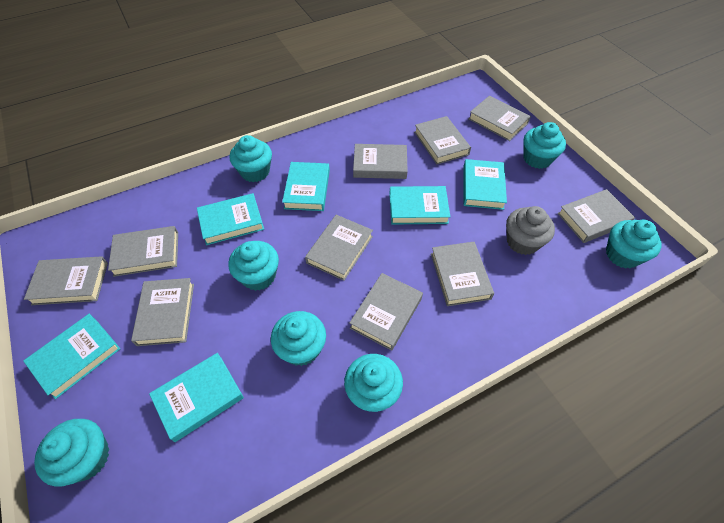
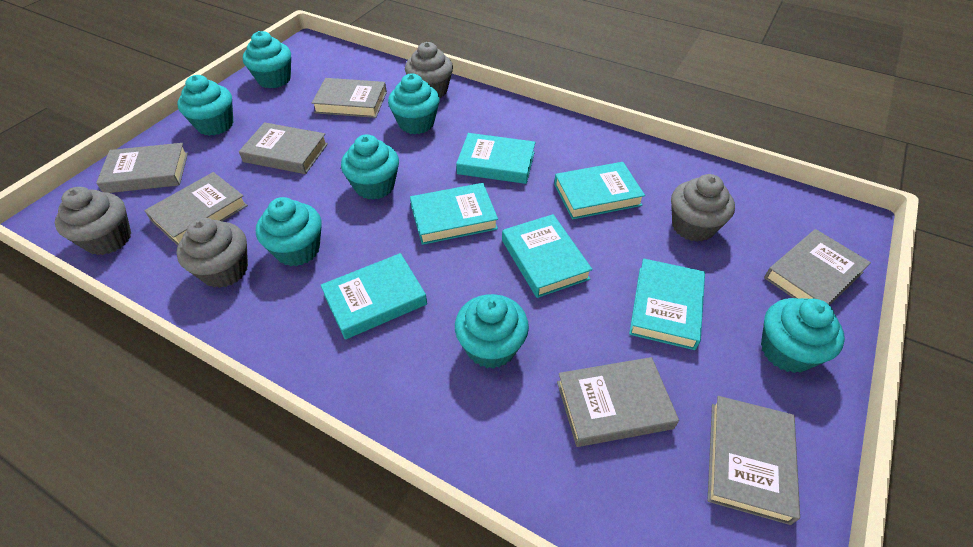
grey book: [24,256,108,305] [108,226,178,277] [131,278,194,346] [305,215,373,281] [350,273,423,351] [353,144,408,179] [414,116,471,164] [431,242,494,306] [469,96,531,141] [557,189,635,243] = 10 -> [96,143,188,193] [144,172,248,246] [239,122,328,174] [312,78,387,118] [557,357,679,447] [707,396,800,525] [764,229,871,305] = 7
grey cupcake: [506,206,555,255] = 1 -> [55,187,131,255] [176,218,248,288] [405,42,453,98] [671,174,735,242] = 4

